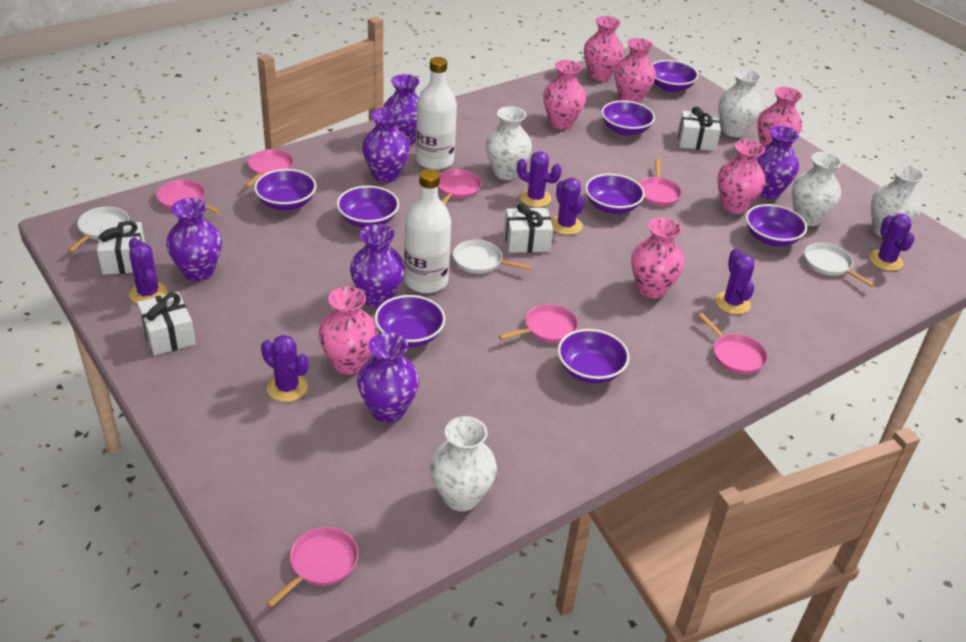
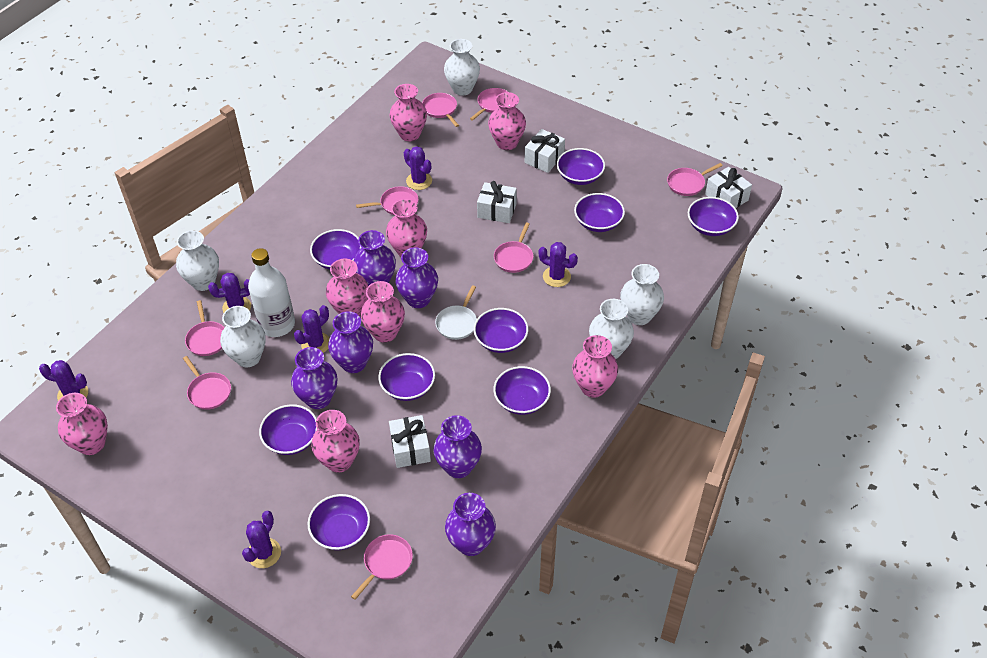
pink pan: [156,180,220,214] [245,149,294,188] [266,527,358,608] [438,169,482,205] [499,304,578,343] [639,159,682,206] [698,313,768,374] = 7 -> [183,356,231,410] [185,300,225,356] [351,534,413,600] [356,186,418,215] [422,93,459,127] [470,88,508,121] [494,222,533,273] [667,163,723,196] = 8
pink vase: [318,287,378,375] [543,60,586,130] [584,16,624,81] [615,38,656,103] [631,218,684,298] [717,140,766,214] [757,87,802,146] = 7 -> [56,393,108,455] [311,410,360,473] [326,259,368,316] [361,281,405,343] [386,199,427,257] [389,84,427,141] [488,92,526,150] [572,335,618,398] = 8
purple bowl: [254,169,316,210] [337,186,399,228] [375,295,445,347] [558,329,630,384] [585,174,645,214] [601,100,655,136] [652,60,699,92] [746,204,807,246] = 8 -> [259,404,317,455] [307,494,370,550] [310,229,362,270] [378,353,435,401] [474,308,528,353] [493,366,551,415] [557,148,605,185] [574,193,625,232] [688,197,739,236] = 9
white bottle: [404,169,451,293] [416,57,457,170] = 2 -> [248,248,295,337] = 1
white pan: [68,206,129,252] [453,240,532,274] [804,243,875,287] = 3 -> [435,285,477,340] = 1

